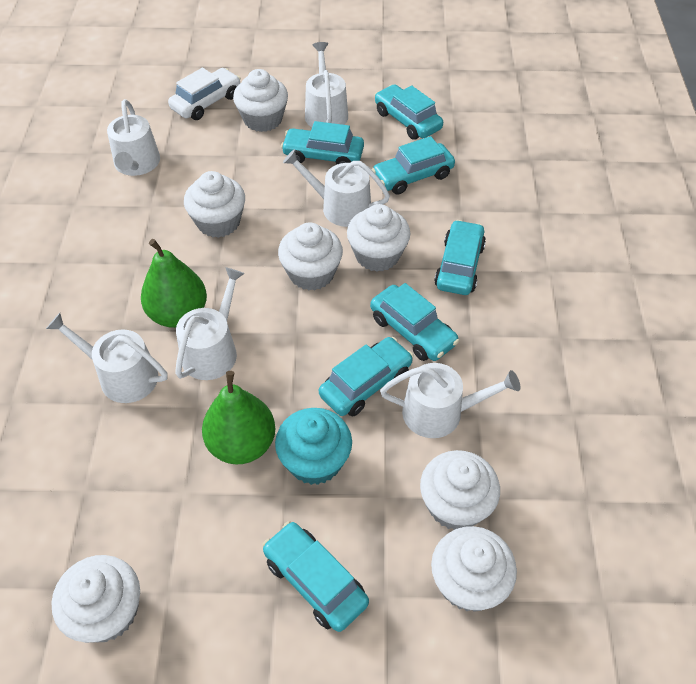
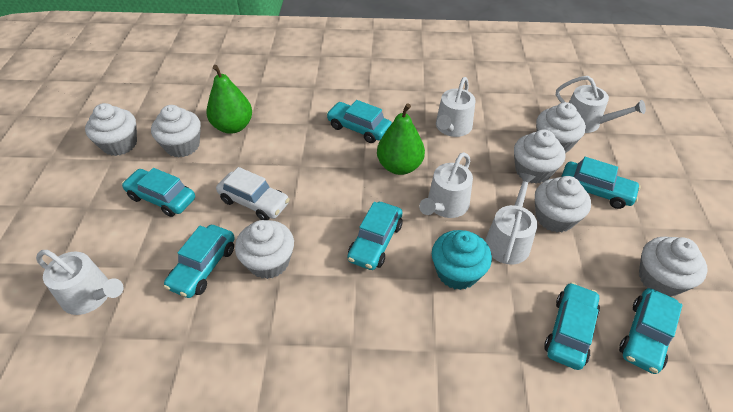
white watering can: [46,313,168,403] [107,99,160,176] [175,267,245,380] [283,149,390,227] [305,42,348,127] [380,363,520,438] = 6 -> [36,250,124,315] [419,152,473,218] [436,77,475,137] [485,173,538,264] [556,76,646,133] = 5

